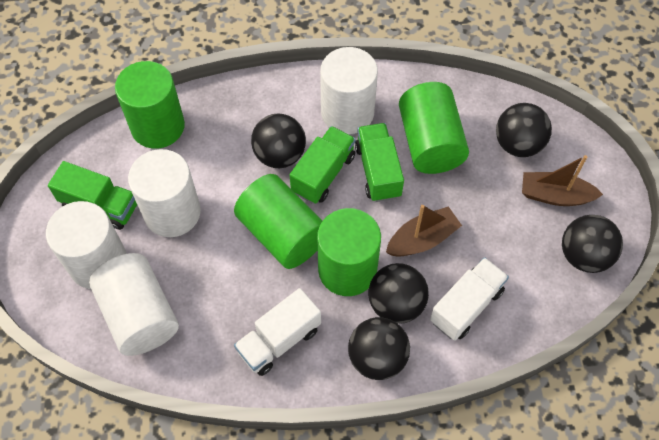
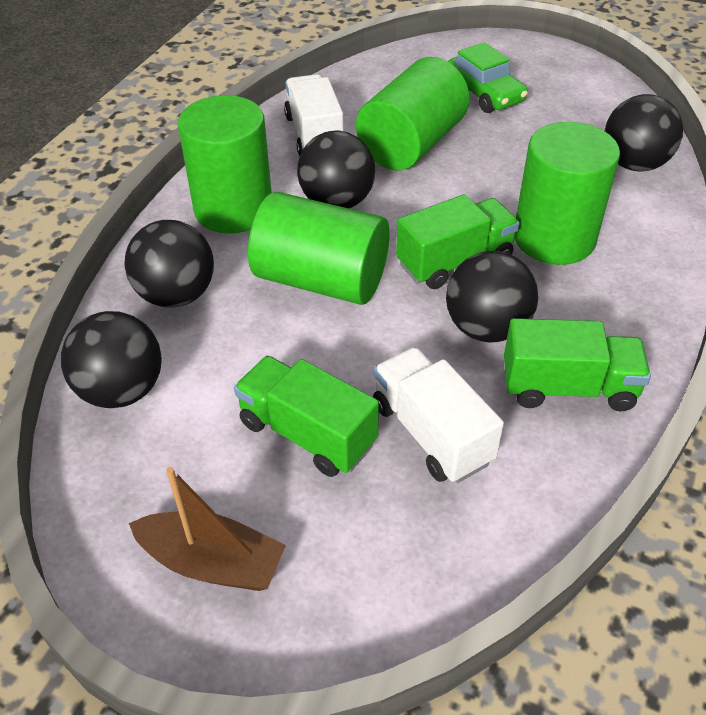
brown boat: [386,205,462,257] [522,155,603,206] = 2 -> [129,467,286,591] = 1
green car: none = 0 -> [448,42,528,113] = 1
white cylinder: [46,201,127,289] [89,253,179,356] [128,149,201,237] [320,47,378,134] = 4 -> none = 0

